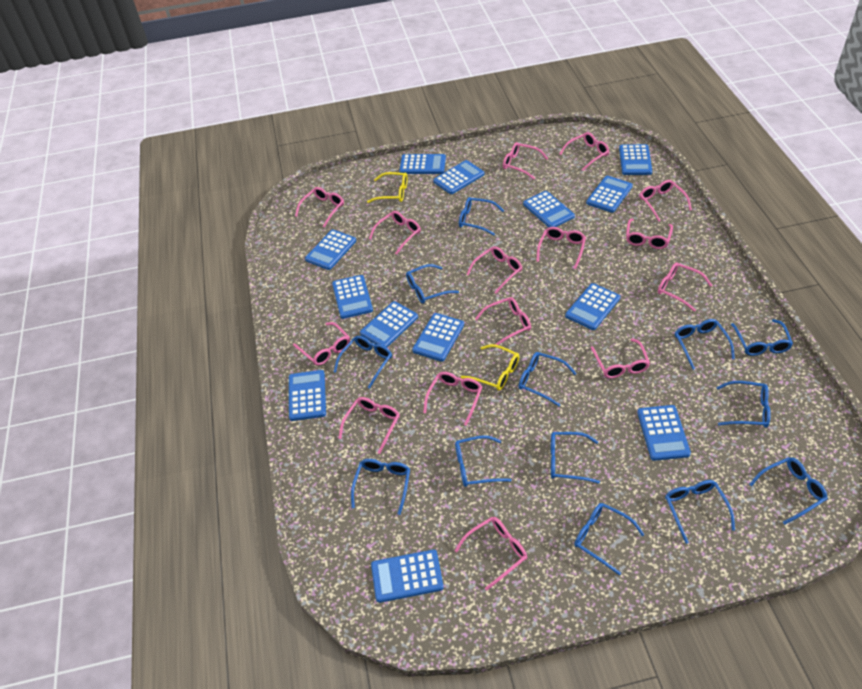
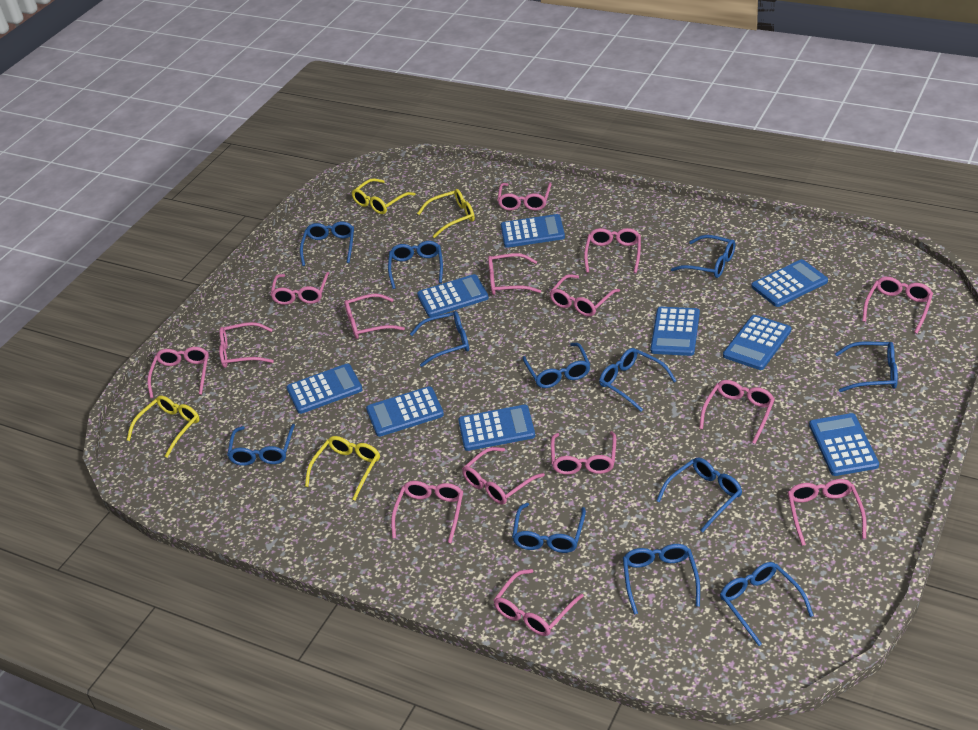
blue calculator: [289,370,326,421] [305,230,356,270] [332,275,373,319] [360,301,418,347] [371,550,444,603] [399,154,446,174] [412,313,464,362] [433,160,485,194] [523,191,575,227] [565,283,620,330] [586,176,633,213] [619,144,652,175] [637,405,691,461] = 13 -> [287,364,363,414] [366,386,444,437] [417,274,489,317] [458,405,535,451] [501,214,565,248] [650,307,700,356] [723,315,791,370] [751,259,828,307] [809,413,879,476] = 9
blue glasses: [334,336,392,389] [351,459,410,515] [406,264,459,304] [455,435,512,487] [459,197,504,236] [519,352,577,406] [551,432,600,484] [574,503,645,576] [665,480,735,544] [675,319,735,370] [716,381,771,428] [731,319,793,356] [749,457,828,525] = 13 -> [227,424,295,466] [300,222,354,266] [388,241,443,289] [410,311,469,367] [512,503,586,553] [522,343,590,388] [599,348,676,412] [623,544,700,615] [656,457,742,532] [671,235,735,278] [720,562,814,646] [835,342,898,392] = 12
yellow glasses: [367,172,408,203] [461,344,519,391] = 2 -> [127,396,200,458] [305,436,380,500] [351,178,416,214] [417,189,475,238] = 4

